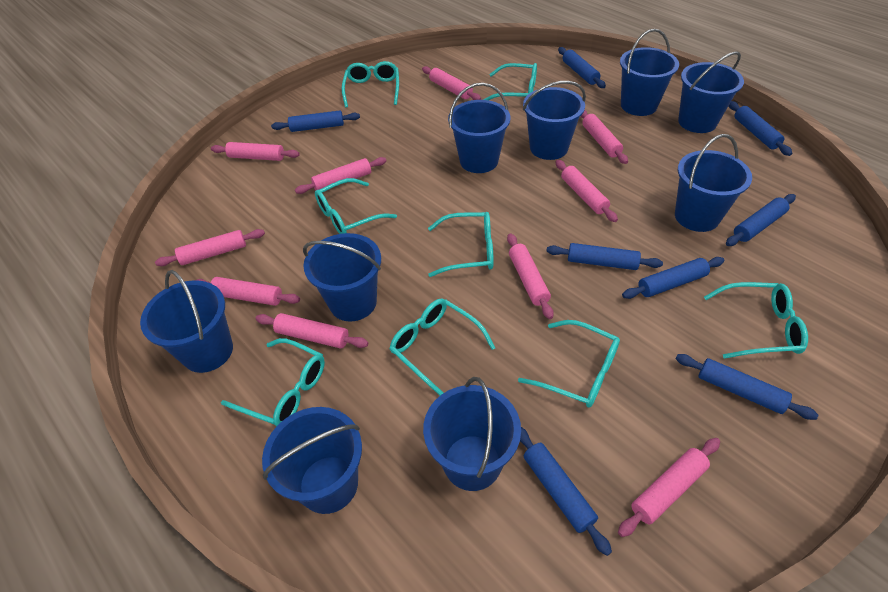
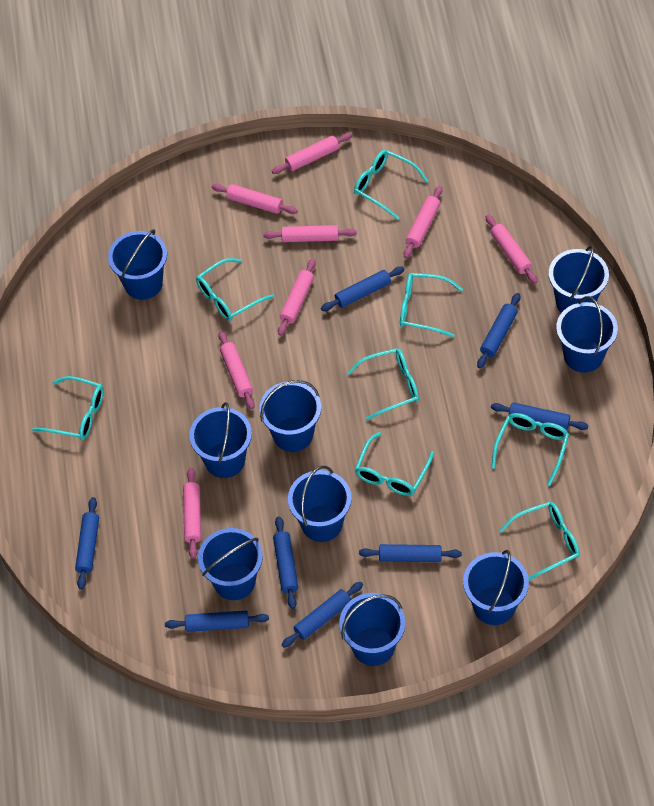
pink rolling pin: [155,229,265,266] [194,277,300,306] [211,142,300,161] [255,313,368,349] [295,157,387,194] [422,66,481,100] [507,233,554,319] [555,160,618,222] [580,110,628,164] [618,438,720,537] = 10 -> [183,468,201,559] [212,184,298,214] [218,331,255,410] [263,225,357,242] [272,133,352,174] [278,259,316,336] [404,186,442,258] [486,215,537,284] = 8

